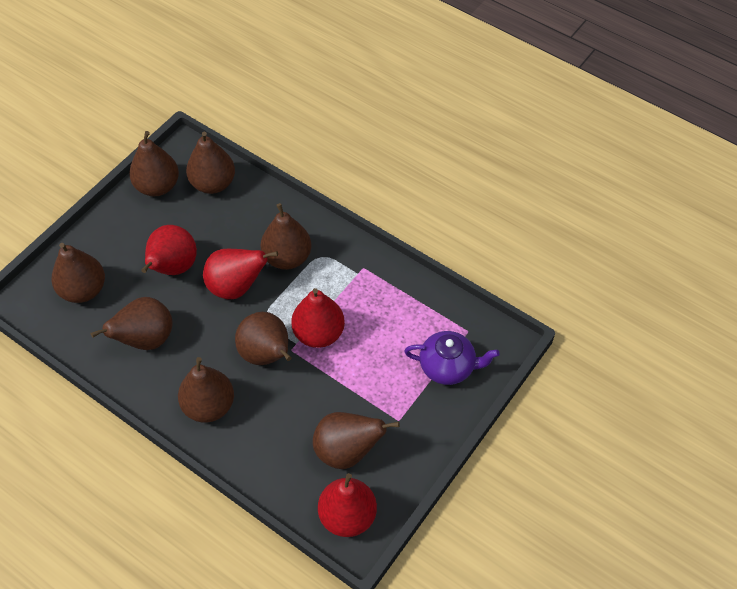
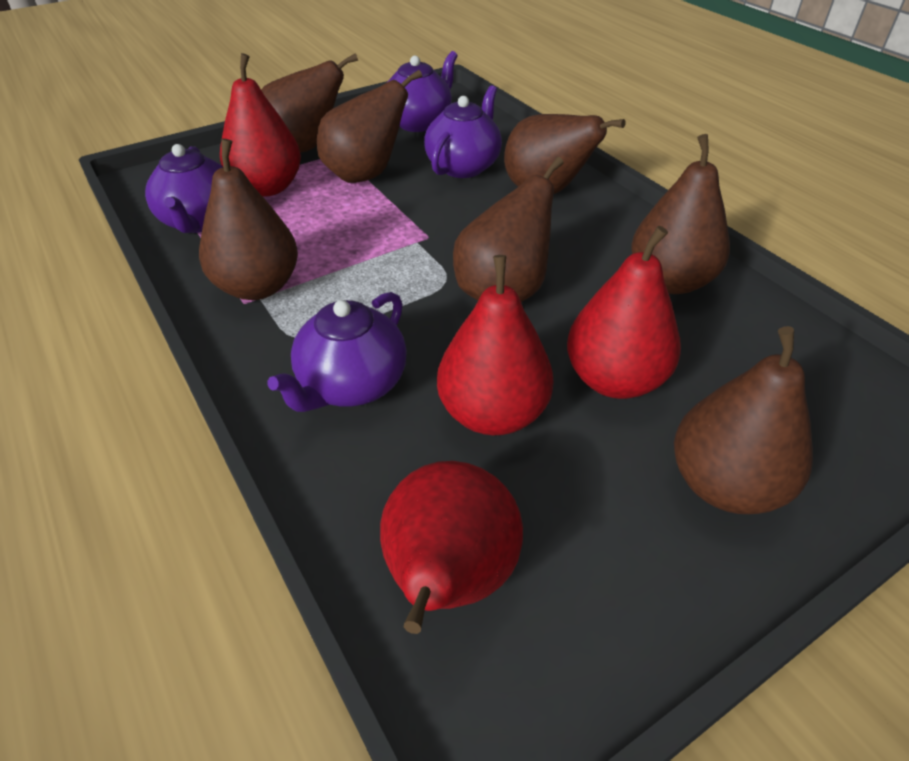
brown pear: [51,243,105,303] [91,297,173,350] [129,131,179,196] [178,357,234,423] [186,132,235,194] [235,312,292,365] [261,203,311,270] [313,412,400,469] = 8 -> [199,139,298,300] [261,53,358,153] [317,70,422,183] [453,157,563,302] [504,114,625,194] [631,134,730,294] [674,326,813,514] = 7
purple teapot: [404,331,500,385] = 1 -> [145,144,223,233] [268,292,407,412] [388,51,458,132] [424,85,502,178] = 4

